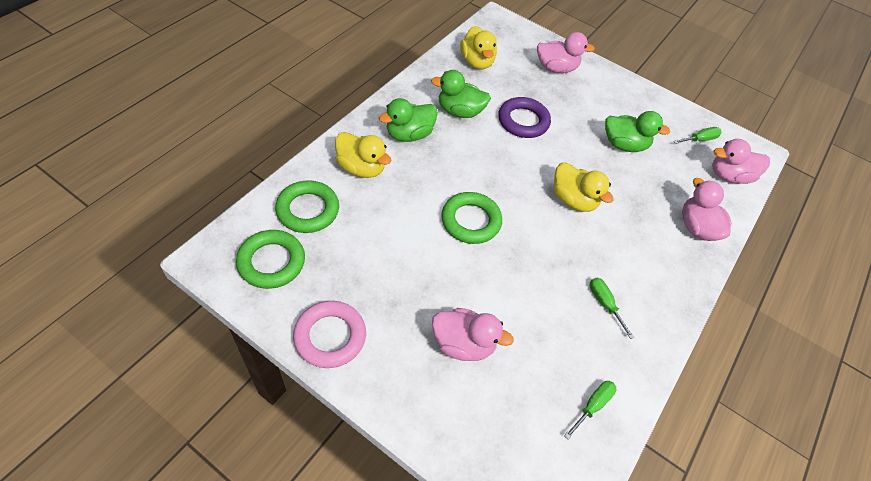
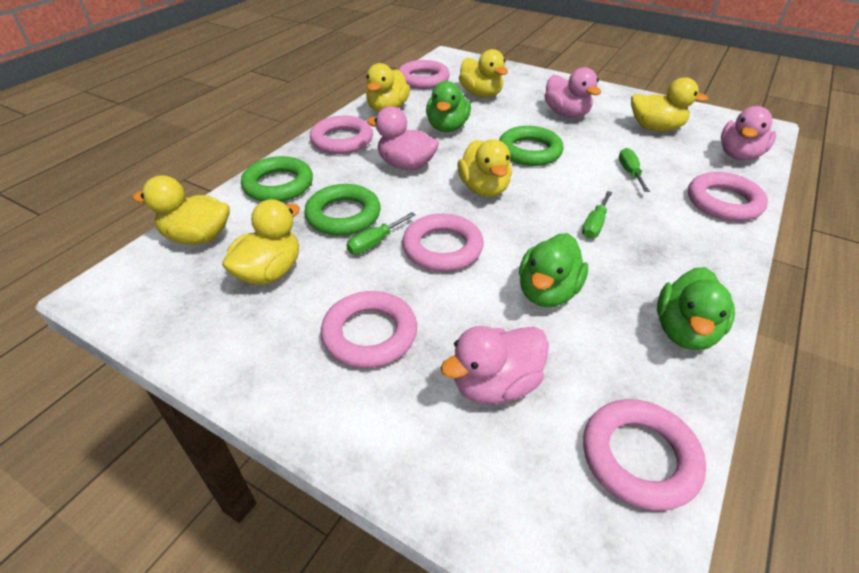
pink ring: [293,301,366,368] = 1 -> [310,116,373,154] [321,291,417,368] [398,60,450,89] [402,213,484,272] [583,399,706,511] [688,172,768,221] = 6
purple ring: [498,97,551,138] = 1 -> none = 0
yellow duck: [335,132,392,178] [460,26,497,70] [554,162,614,212] = 3 -> [132,175,229,245] [222,199,300,285] [366,63,410,112] [457,139,512,197] [459,49,508,98] [631,77,709,131] = 6

